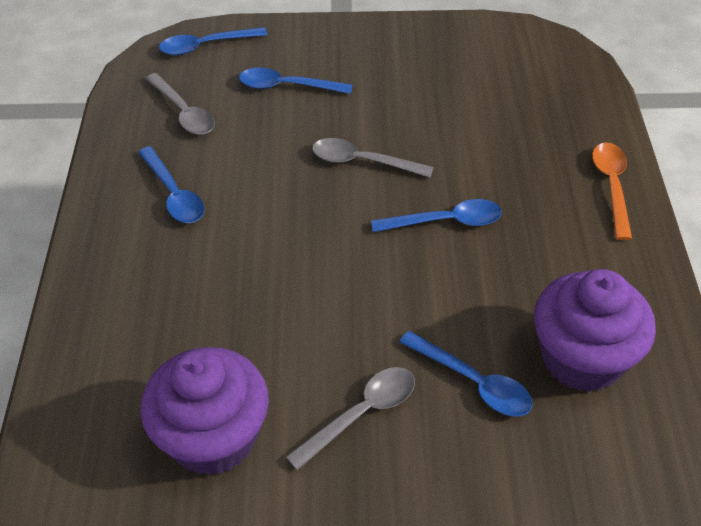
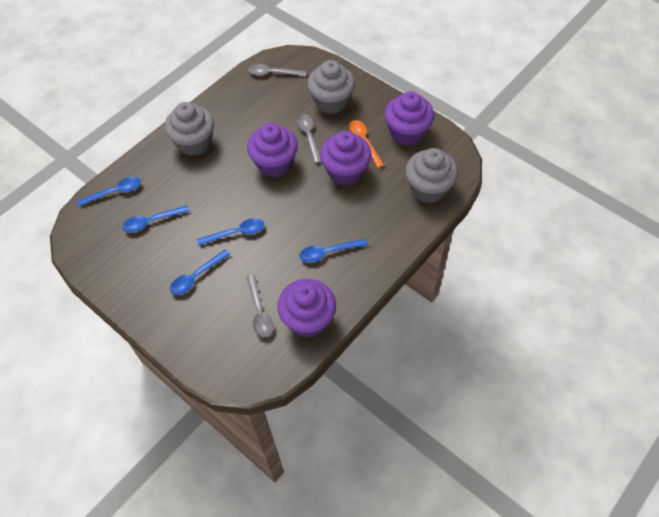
grey cupcake: none = 0 -> [165,102,214,156] [307,60,355,114] [405,148,458,203] = 3
purple cupcake: [141,347,269,476] [534,269,656,392] = 2 -> [247,123,298,177] [277,279,336,338] [320,131,371,186] [384,91,434,146] = 4

